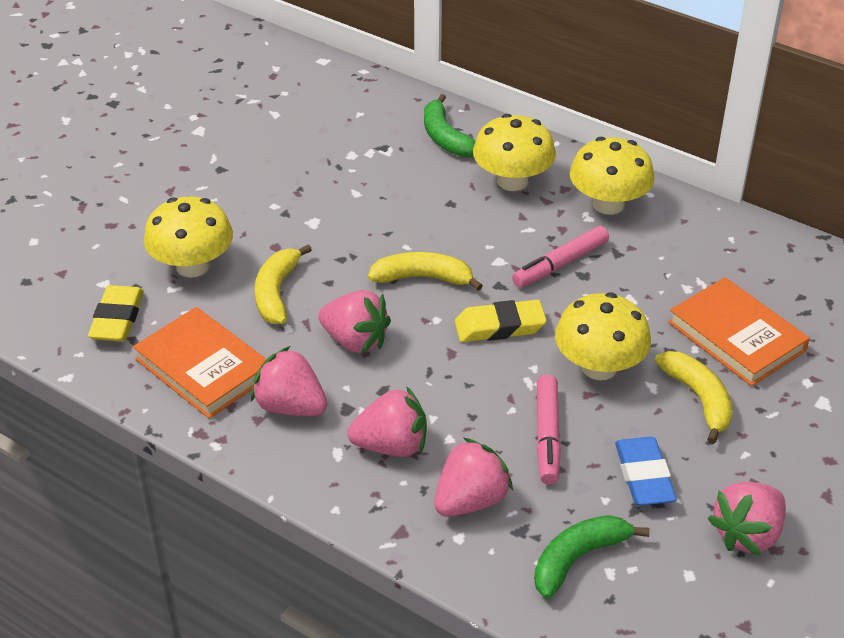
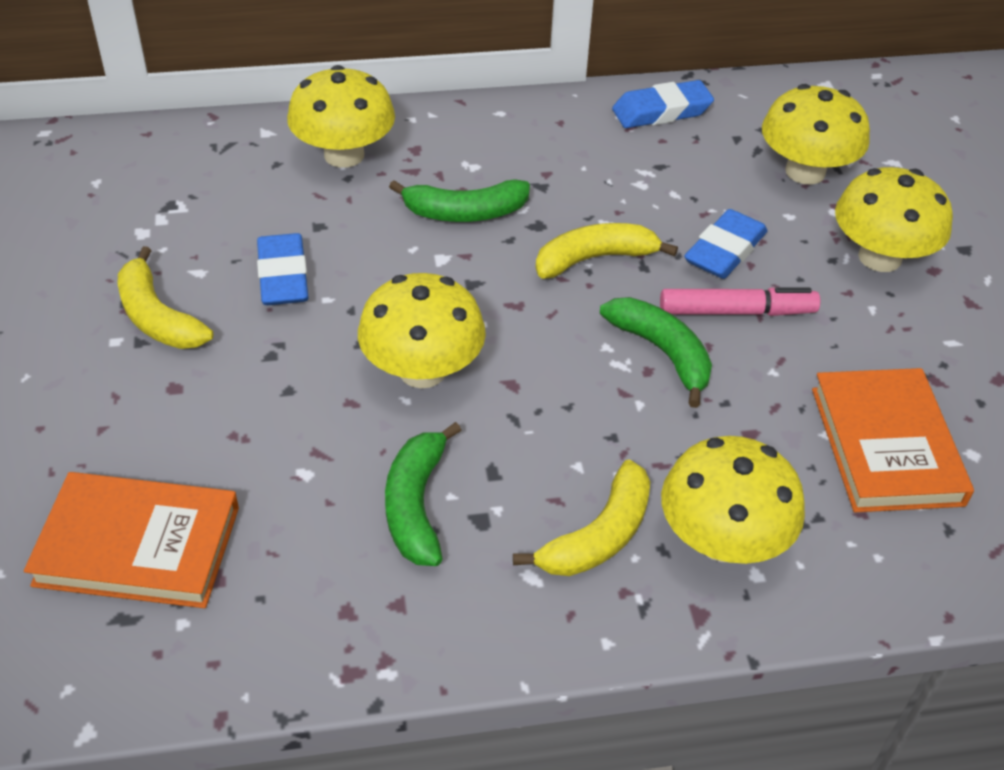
blue eraser: [615,436,677,506] = 1 -> [257,233,309,305] [612,80,714,128] [684,209,768,279] = 3
green banana: [424,94,476,157] [534,515,650,599] = 2 -> [385,422,461,566] [389,179,530,222] [600,297,712,408] = 3
pink marker: [512,226,609,288] [537,375,561,484] = 2 -> [660,287,820,316] = 1
pink strawberry: [251,346,328,416] [318,290,391,354] [347,386,427,457] [434,438,513,517] [708,482,786,556] = 5 -> none = 0
yellow eraser: [88,285,144,341] [455,300,547,342] = 2 -> none = 0
yellow mushroom: [144,196,233,278] [473,114,556,191] [555,293,651,380] [570,137,655,215] = 4 -> [287,65,395,168] [358,273,486,388] [661,436,805,564] [762,84,870,185] [835,167,953,272] = 5

